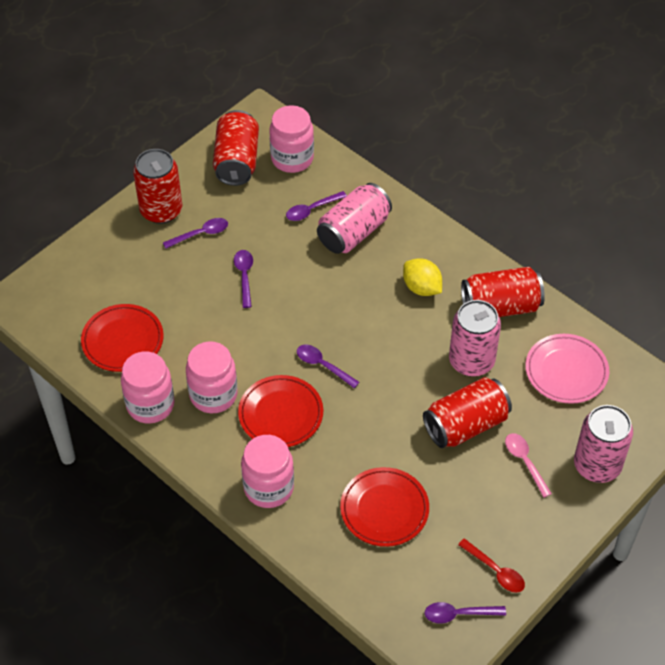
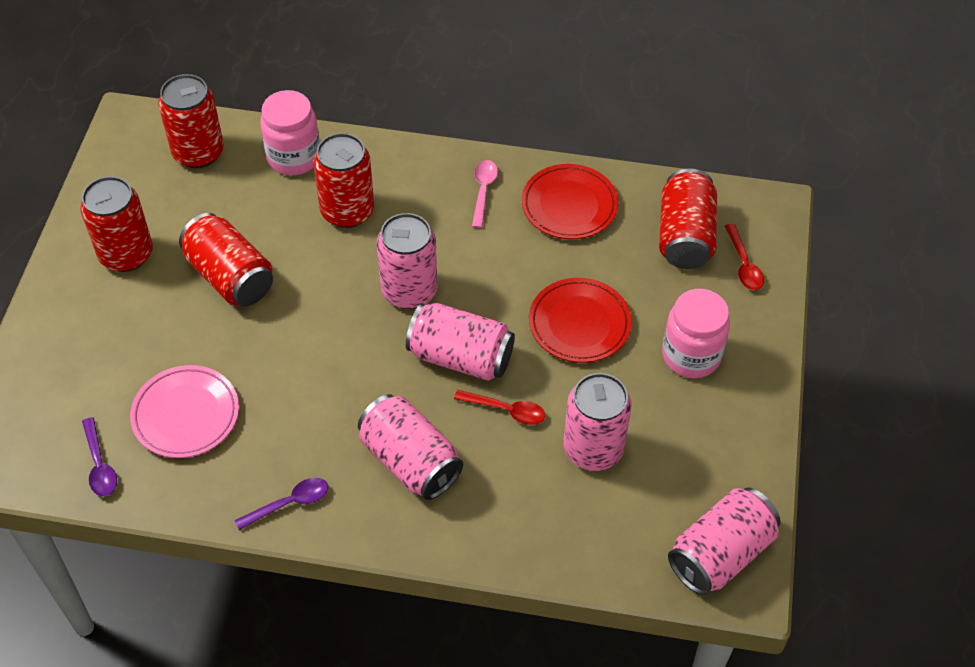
pink can: [317,183,392,254] [449,300,501,377] [574,405,633,483] = 3 -> [358,394,463,500] [377,213,438,309] [406,303,515,381] [563,373,632,471] [668,487,781,595] = 5
pink jar: [121,351,175,424] [186,341,237,413] [241,435,294,508] [269,105,314,173] = 4 -> [260,90,320,176] [662,289,730,378] = 2
purple spoon: [163,218,228,249] [234,250,253,308] [286,191,347,221] [297,345,359,388] [425,602,506,624] = 5 -> [82,417,117,496] [235,478,328,530] = 2
red can: [133,149,182,224] [213,110,259,186] [423,377,512,448] [461,267,545,317] = 4 -> [80,176,153,272] [158,74,224,168] [179,213,273,306] [313,133,374,228] [659,169,717,269] = 5
red plate: [81,304,164,372] [238,375,323,447] [340,467,429,547] = 3 -> [521,164,618,239] [529,278,632,363] = 2
red spoon: [458,538,525,593] = 1 -> [454,390,545,425] [725,224,764,290] = 2
yellow lemon: [403,258,442,296] = 1 -> none = 0

